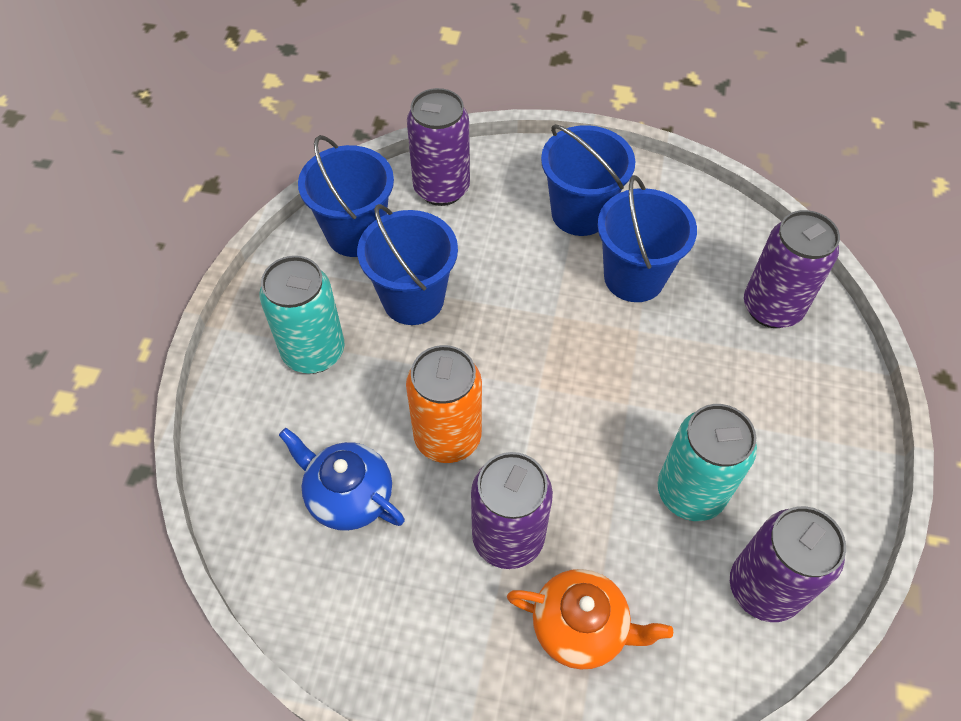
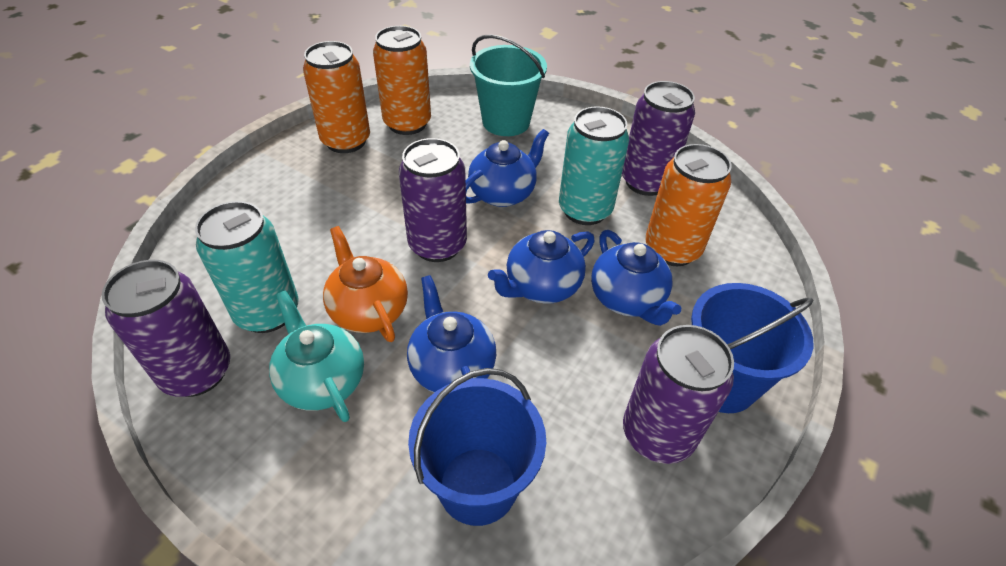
blue bucket: [298,135,394,257] [357,204,458,325] [541,124,635,236] [597,175,697,302] = 4 -> [408,368,546,526] [691,283,813,413] = 2
blue teapot: [279,428,405,531] = 1 -> [407,275,496,393] [466,129,549,207] [488,230,595,304] [591,230,681,326] = 4
orange can: [406,345,482,463] = 1 -> [303,41,370,153] [373,26,431,135] [645,144,732,266] = 3
turquoise bucket: none = 0 -> [470,34,547,136] = 1
turquoise teapot: none = 0 -> [269,290,364,422] = 1

